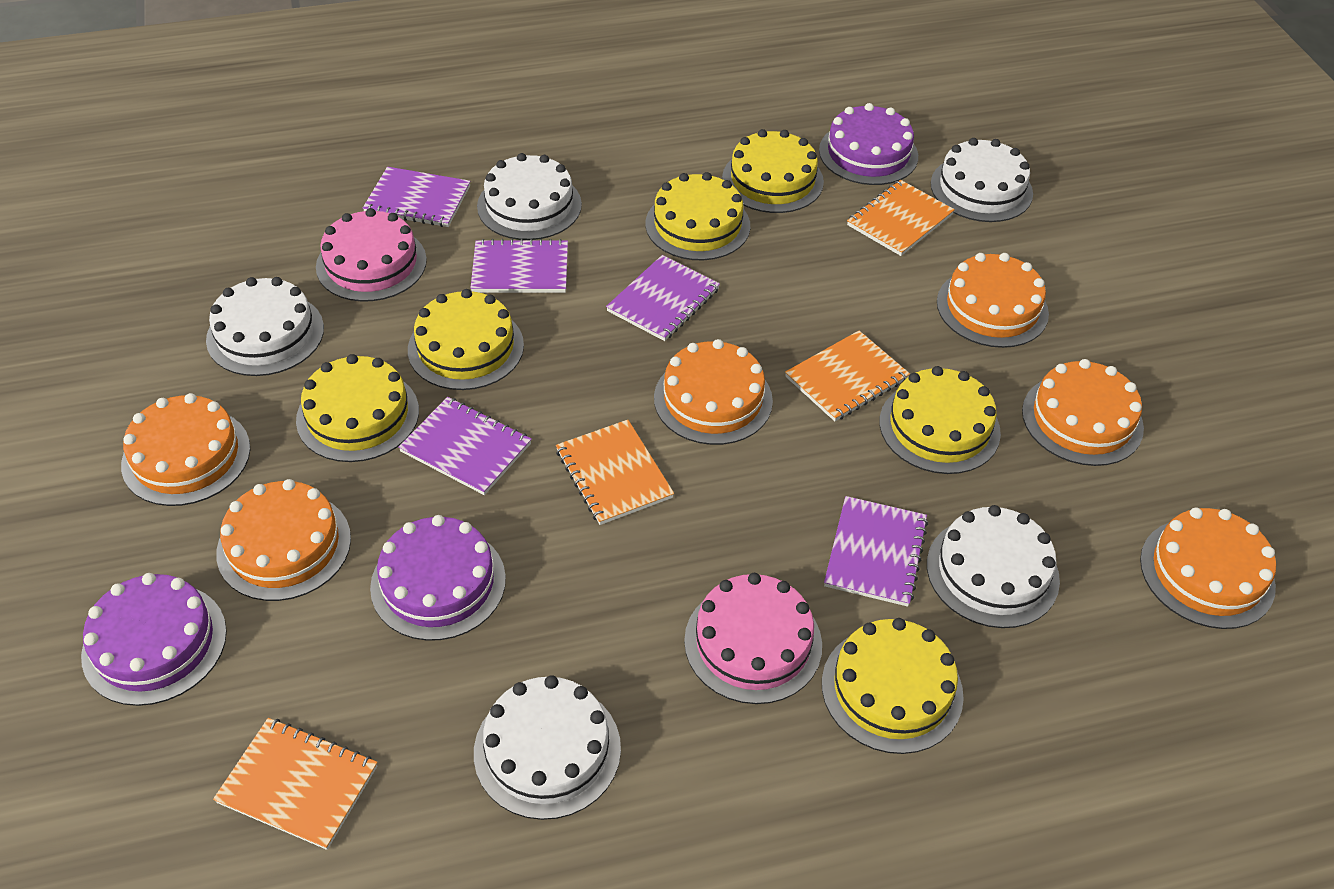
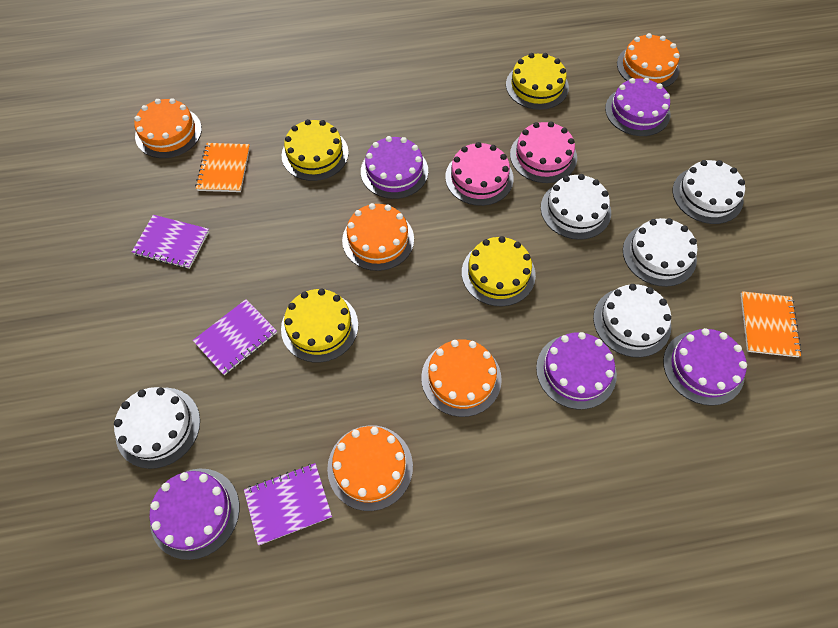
orange cake: [121,393,250,506] [216,479,351,601] [654,339,773,445] [937,253,1049,348] [1022,359,1144,466] [1140,507,1276,629] = 6 -> [134,98,202,158] [327,425,413,511] [342,203,414,271] [421,339,502,417] [617,33,680,88] = 5
orange notebook: [213,718,377,850] [556,420,674,525] [785,331,910,421] [847,180,955,256] = 4 -> [195,143,250,192] [741,291,802,357] = 2
purple cake: [81,573,227,706] [370,515,506,641] [819,103,918,185] = 3 -> [149,469,240,560] [361,136,428,199] [536,332,617,409] [605,78,670,136] [663,328,747,406] = 5
purple notebook: [363,167,471,227] [398,397,532,495] [471,239,568,293] [606,255,720,341] [824,496,928,607] = 5 -> [132,215,209,269] [193,299,277,375] [244,463,332,545] = 3
yellow cake: [296,354,419,462] [408,289,524,390] [645,172,750,260] [722,129,824,213] [822,618,964,754] [879,366,1001,474] = 6 -> [281,289,358,363] [282,119,349,181] [462,236,536,306] [506,53,569,110] = 4

